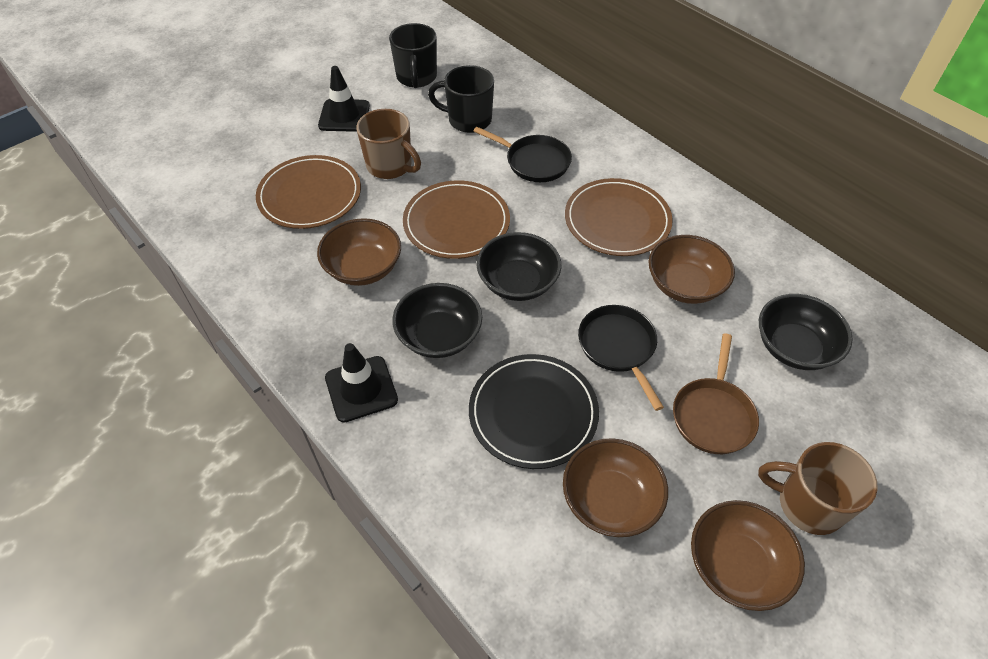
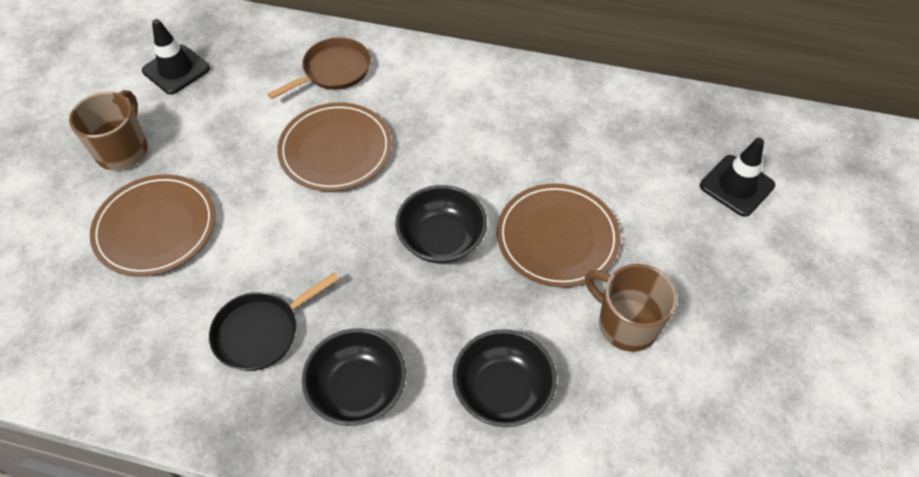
black mug: [389,23,437,88] [428,65,494,133] = 2 -> none = 0
black pan: [473,127,572,182] [578,305,664,411] = 2 -> [209,272,339,371] = 1
black plate: [469,354,599,469] = 1 -> none = 0
brown bowl: [317,218,401,286] [563,438,668,537] [648,235,735,304] [691,500,805,611] = 4 -> none = 0

